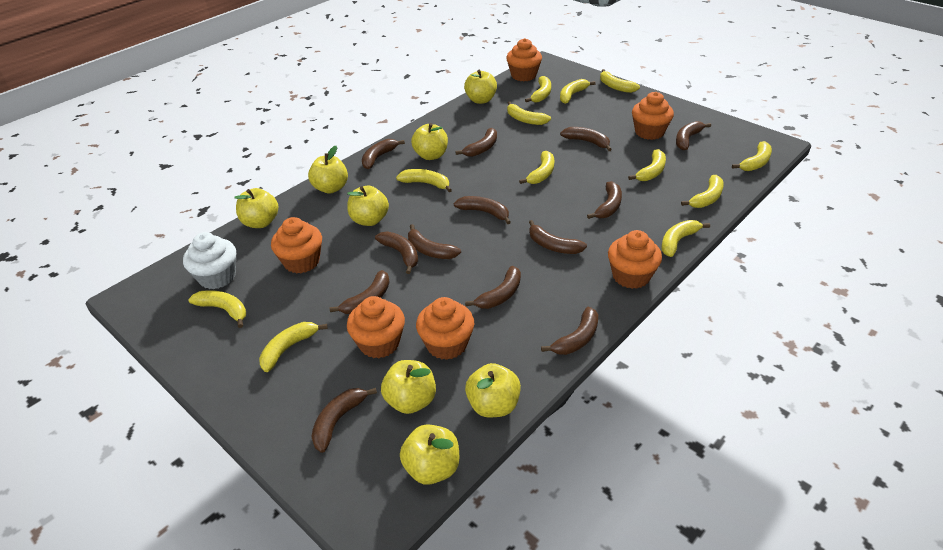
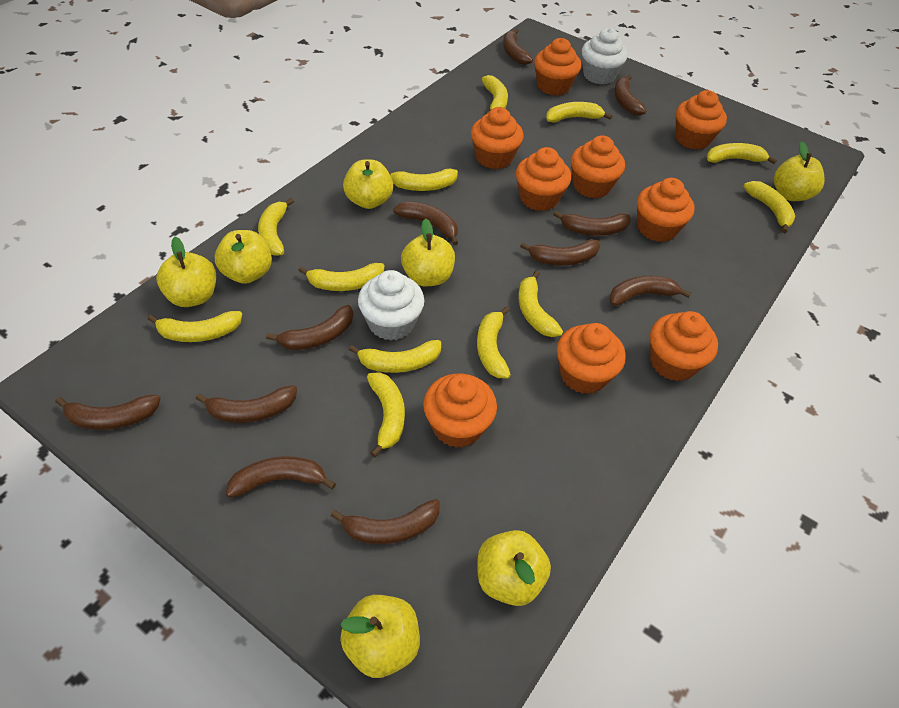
brown banana: [312,388,377,453] [330,270,389,314] [362,139,405,169] [375,232,418,274] [408,224,461,259] [454,196,511,224] [455,128,497,157] [465,266,521,309] [529,220,587,254] [541,306,598,355] [560,127,612,151] [587,181,622,219] [676,121,711,150] = 13 -> [55,394,161,430] [196,385,297,423] [226,456,336,498] [266,305,353,350] [331,499,440,544] [393,201,458,245] [503,28,533,65] [520,239,600,265] [553,211,631,236] [609,276,691,306] [614,75,647,116] = 11
orange cupcake: [271,217,322,274] [347,296,405,359] [416,297,474,360] [506,38,542,81] [608,230,662,289] [632,92,674,140] = 6 -> [423,374,497,448] [471,107,524,169] [516,147,571,211] [534,38,581,96] [557,323,626,394] [571,135,625,198] [637,178,695,242] [650,311,718,381] [676,90,727,150] = 9
white cupcake: [183,232,236,289] = 1 -> [358,270,424,341] [582,28,628,85] = 2
yellow apple: [234,188,278,228] [308,146,348,194] [347,186,389,226] [381,360,436,414] [400,424,459,485] [411,123,448,160] [464,70,497,104] [465,363,521,418] = 8 -> [157,237,216,307] [215,230,272,284] [340,595,420,678] [343,159,393,209] [401,218,455,286] [477,530,551,606] [774,141,825,201] = 7

